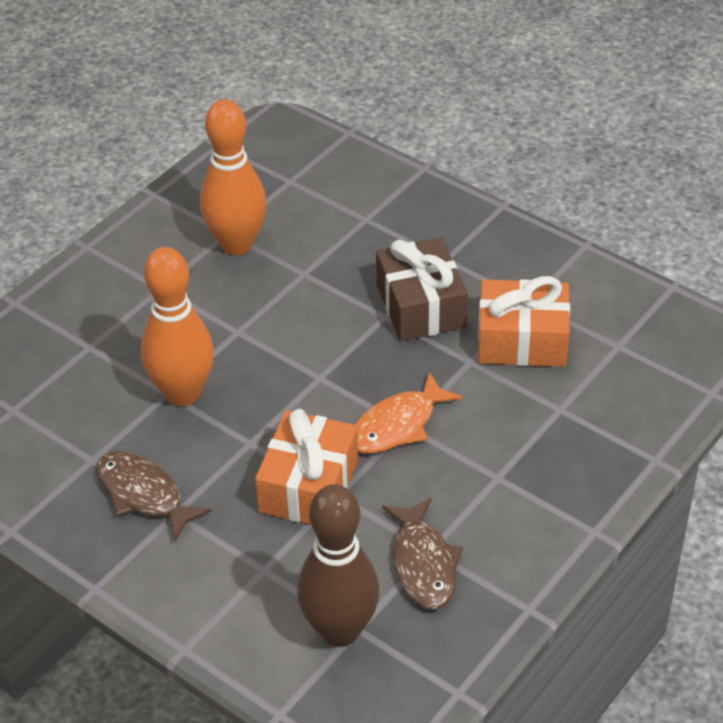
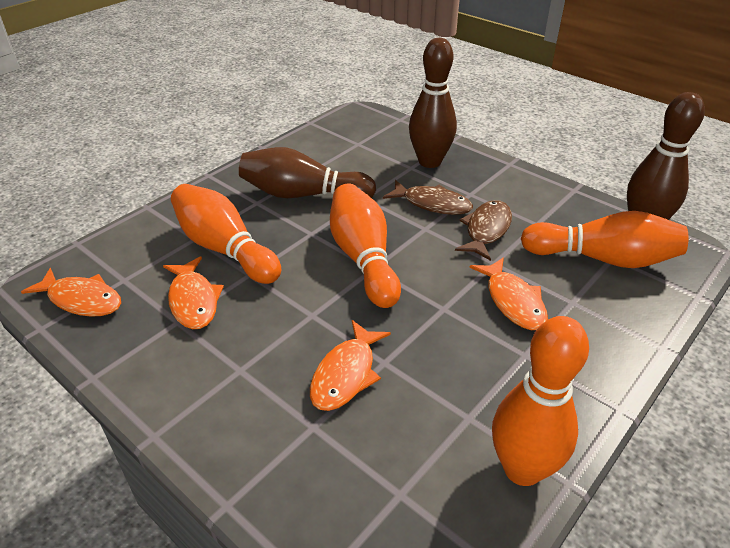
brown bowling pin: [297,484,380,647] = 1 -> [239,147,376,198] [409,38,457,168] [627,92,705,220] = 3
brown gift: [376,237,468,341] = 1 -> none = 0
orange bowling pin: [141,247,214,406] [200,99,267,255] = 2 -> [171,184,281,284] [330,183,401,308] [492,316,589,486] [521,211,689,268] = 4
orange fish: [355,371,463,453] = 1 -> [21,268,121,317] [163,257,224,329] [310,320,391,411] [469,257,548,330] = 4
orange gift: [255,409,358,524] [478,276,570,367] = 2 -> none = 0

